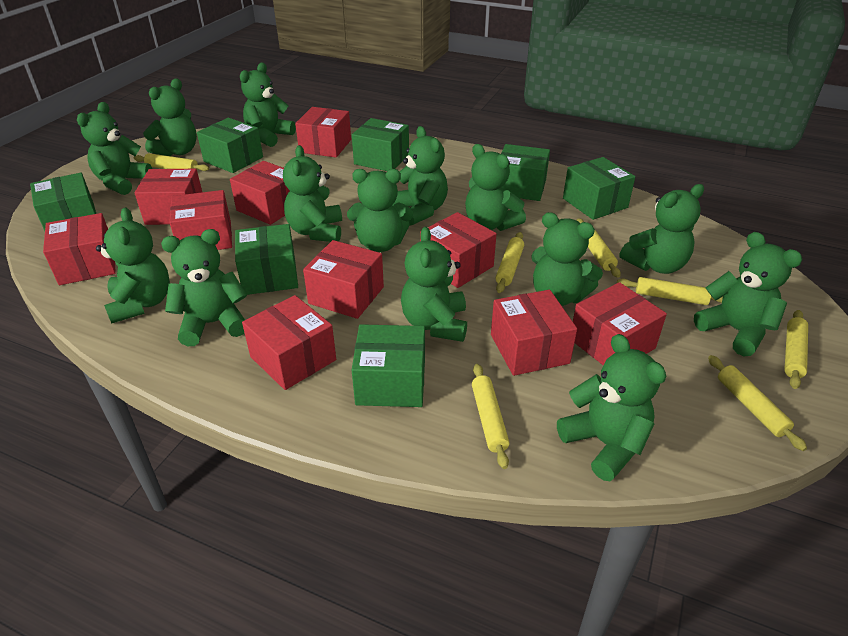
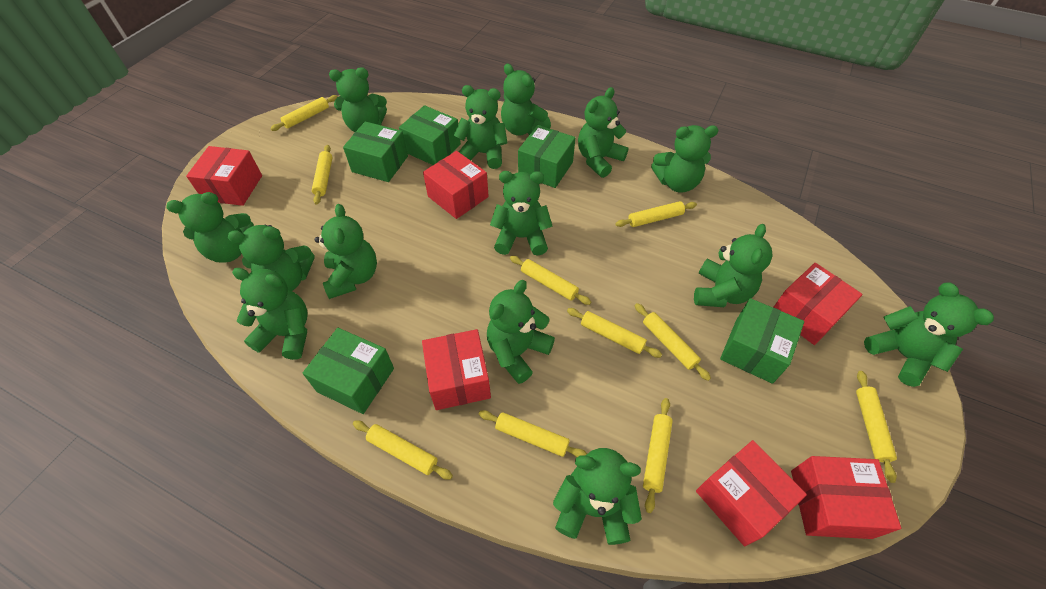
green box: [30,173,96,231] [197,118,263,173] [235,224,298,295] [352,118,409,171] [352,324,425,407] [501,144,550,201] [563,157,635,220] = 7 -> [303,328,394,414] [343,121,408,182] [399,105,461,165] [518,125,575,188] [720,298,804,384] = 5
red box: [43,213,116,285] [134,169,202,225] [169,190,232,250] [230,161,290,225] [242,295,336,390] [295,107,351,158] [303,240,384,319] [420,212,497,288] [491,290,577,376] [573,282,667,365] = 10 -> [186,146,262,206] [422,329,491,410] [423,151,489,219] [696,440,807,546] [774,263,863,345] [791,456,901,539] = 6
yellow rolling pin: [134,153,209,171] [472,364,510,469] [495,232,524,293] [576,218,621,278] [617,277,723,305] [708,355,807,451] [784,310,808,389] = 7 -> [270,95,338,131] [312,145,333,205] [353,421,453,480] [479,410,587,457] [510,256,591,305] [567,308,662,358] [615,201,697,227] [635,303,711,381] [643,398,673,513] [856,371,897,483] = 10

